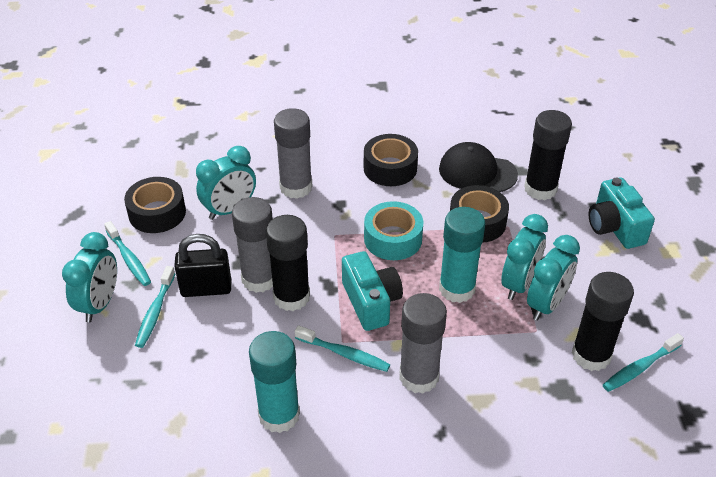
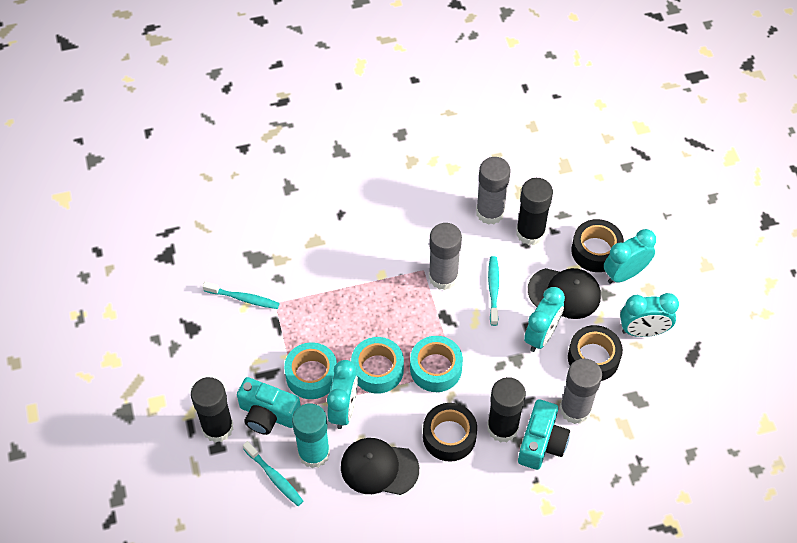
black cap: [439,142,518,192] = 1 -> [341,438,419,495] [528,268,601,319] = 2
black padlock: [174,234,231,297] = 1 -> none = 0
turquoise glue stick: [249,331,300,433] [439,207,486,303] = 2 -> [292,403,330,468] = 1
turquoise tape: [364,201,423,260] = 1 -> [284,342,337,399] [351,337,404,394] [410,336,463,392] = 3
turquoise toothbrush: [104,221,151,286] [135,266,175,348] [295,325,390,372] [603,333,684,392] = 4 -> [203,282,280,309] [243,441,303,506] [488,256,499,326] = 3

